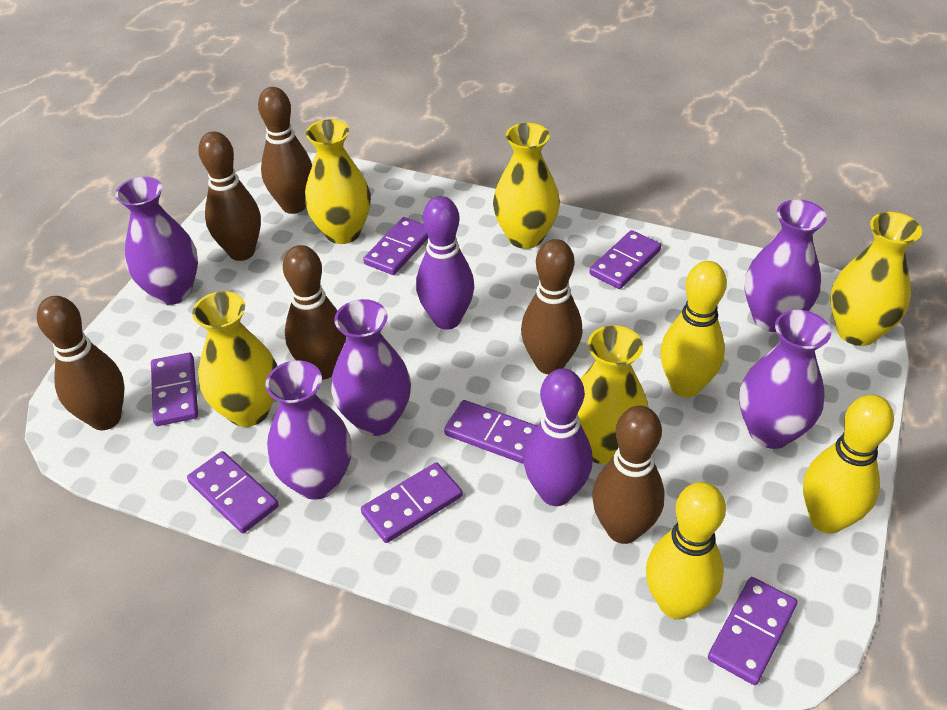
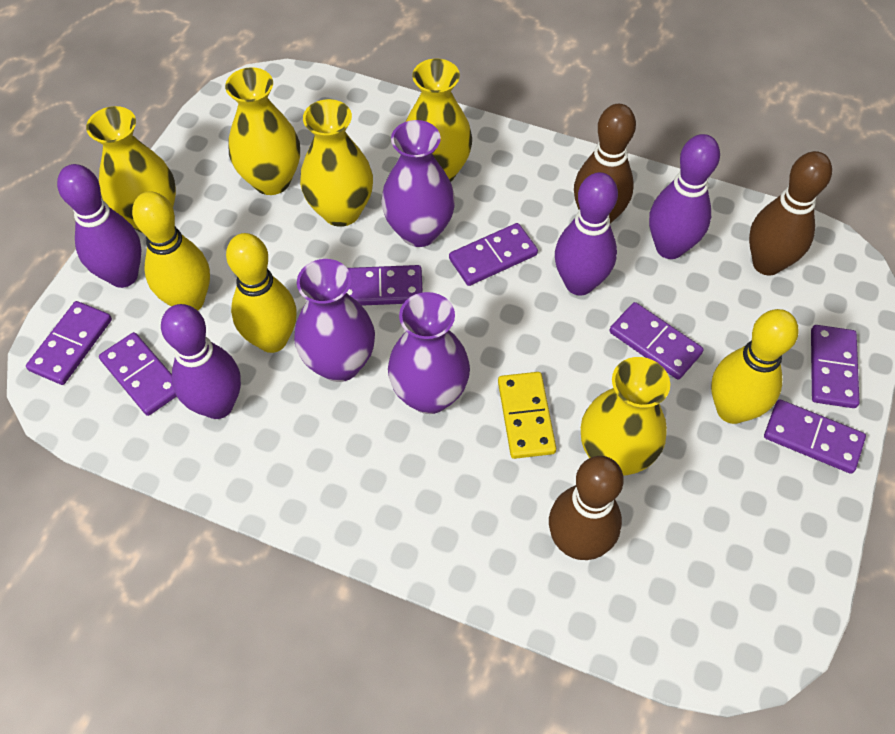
brown bowling pin: [37,296,124,430] [198,131,261,261] [258,87,312,214] [283,245,347,380] [521,239,583,374] [592,406,665,544] = 6 -> [549,456,624,560] [574,104,636,224] [749,151,832,276] = 3
purple bowling pin: [416,196,474,330] [524,368,593,506] = 2 -> [57,164,141,288] [161,304,241,419] [555,172,618,296] [649,134,720,259] = 4
purple vase: [115,177,198,305] [265,360,352,500] [331,299,411,436] [739,310,831,449] [744,199,827,332] = 5 -> [294,259,375,382] [381,120,455,247] [388,292,470,414] = 3
yellow domino: none = 0 -> [498,372,556,459] = 1

